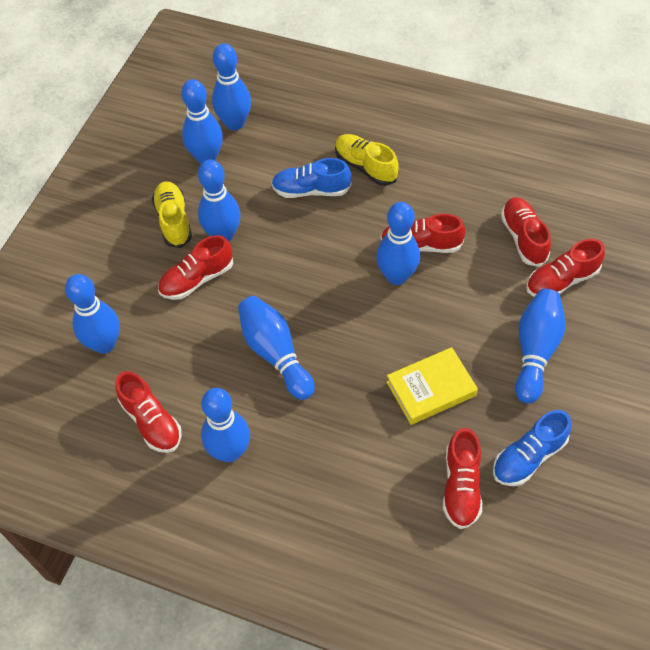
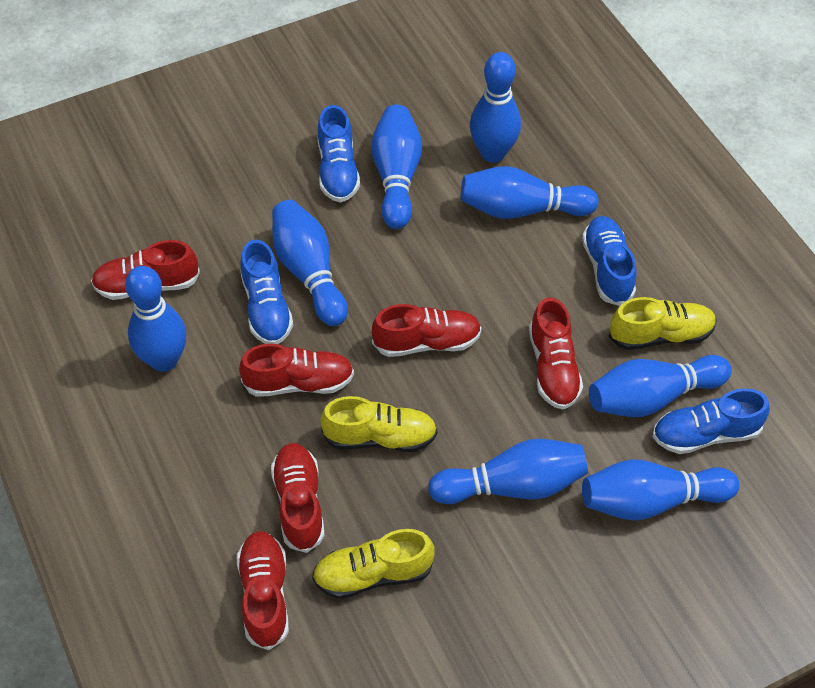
blue shoe: [271,158,351,198] [493,410,572,486] = 2 -> [240,240,293,344] [318,105,360,203] [582,216,637,306] [652,388,770,454] = 4
yellow book: [387,347,478,425] = 1 -> none = 0
yellow shoe: [152,181,192,248] [335,134,399,186] = 2 -> [312,529,435,599] [320,396,438,452] [609,297,717,350] = 3

